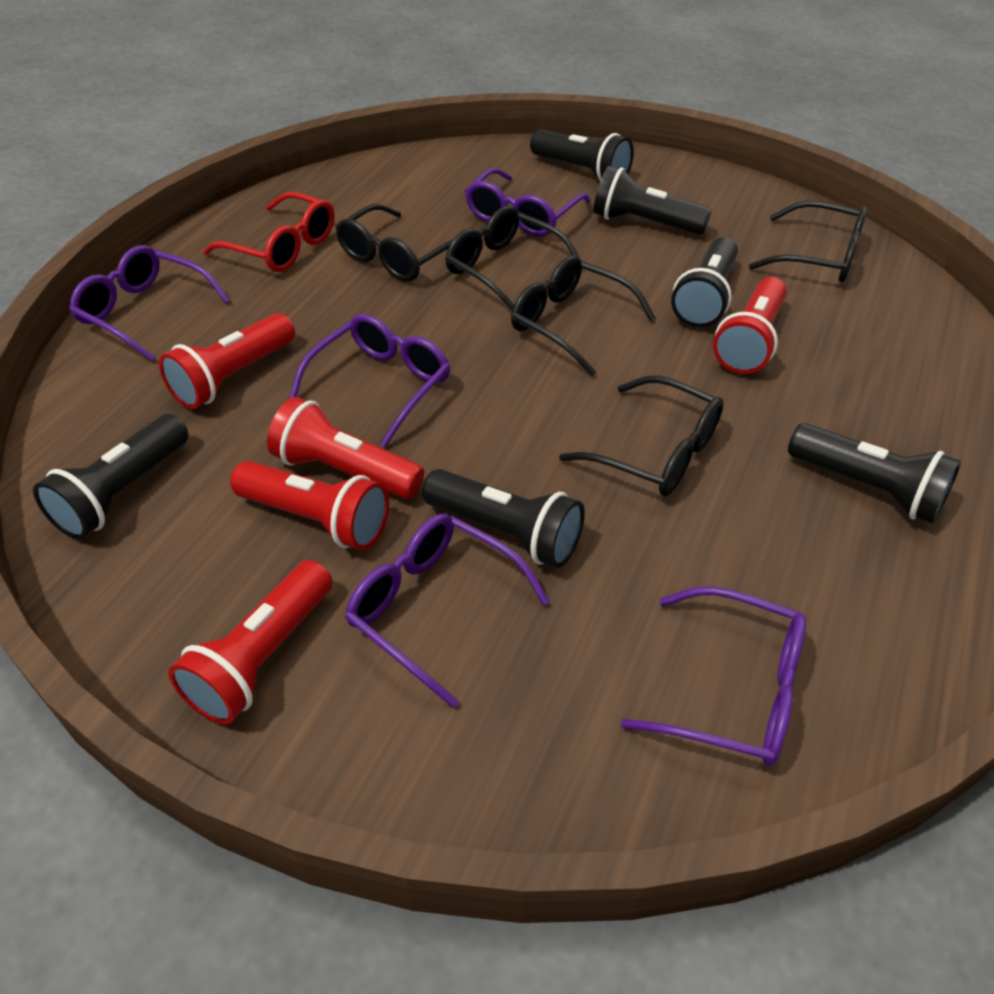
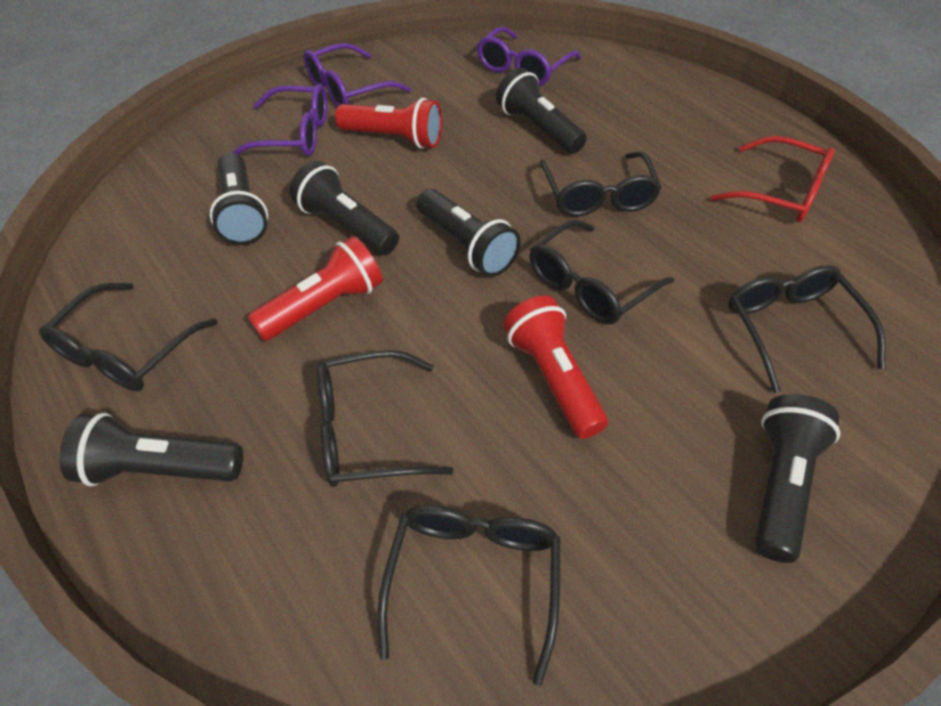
black glasses: [336,204,453,282] [445,206,581,310] [511,255,656,376] [559,376,724,496] [749,201,868,282] = 5 -> [39,283,218,391] [317,350,454,487] [377,505,560,686] [530,220,674,324] [539,152,662,217] [728,265,886,393] = 6
purple glasses: [69,245,230,361] [289,314,450,447] [345,514,550,708] [465,168,591,237] [621,586,806,766] = 5 -> [232,84,327,156] [303,43,411,107] [477,27,581,86] = 3
red flashlight: [159,313,295,409] [168,560,333,725] [230,461,389,550] [267,397,424,499] [713,277,787,374] = 5 -> [248,236,383,341] [335,98,442,149] [503,296,608,439] = 3

